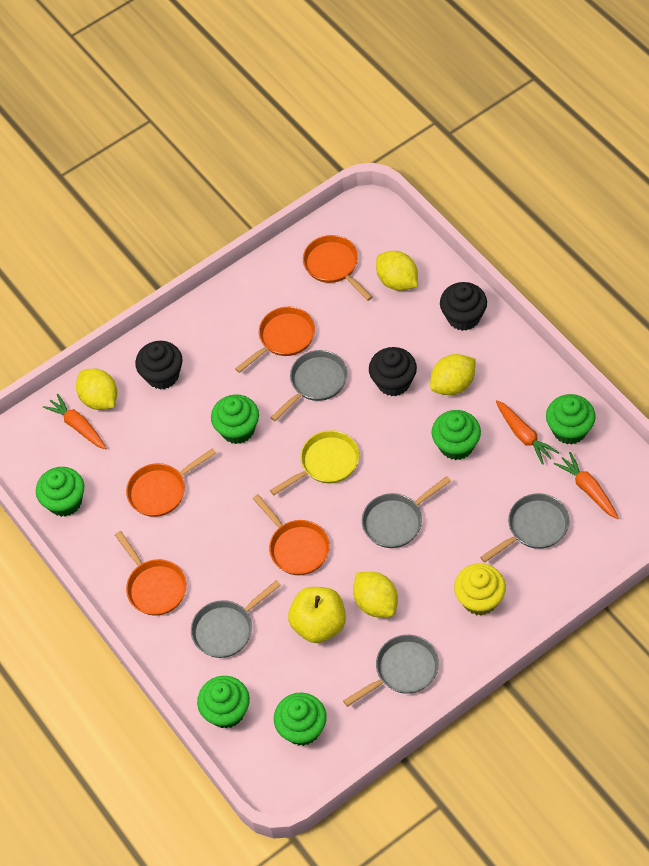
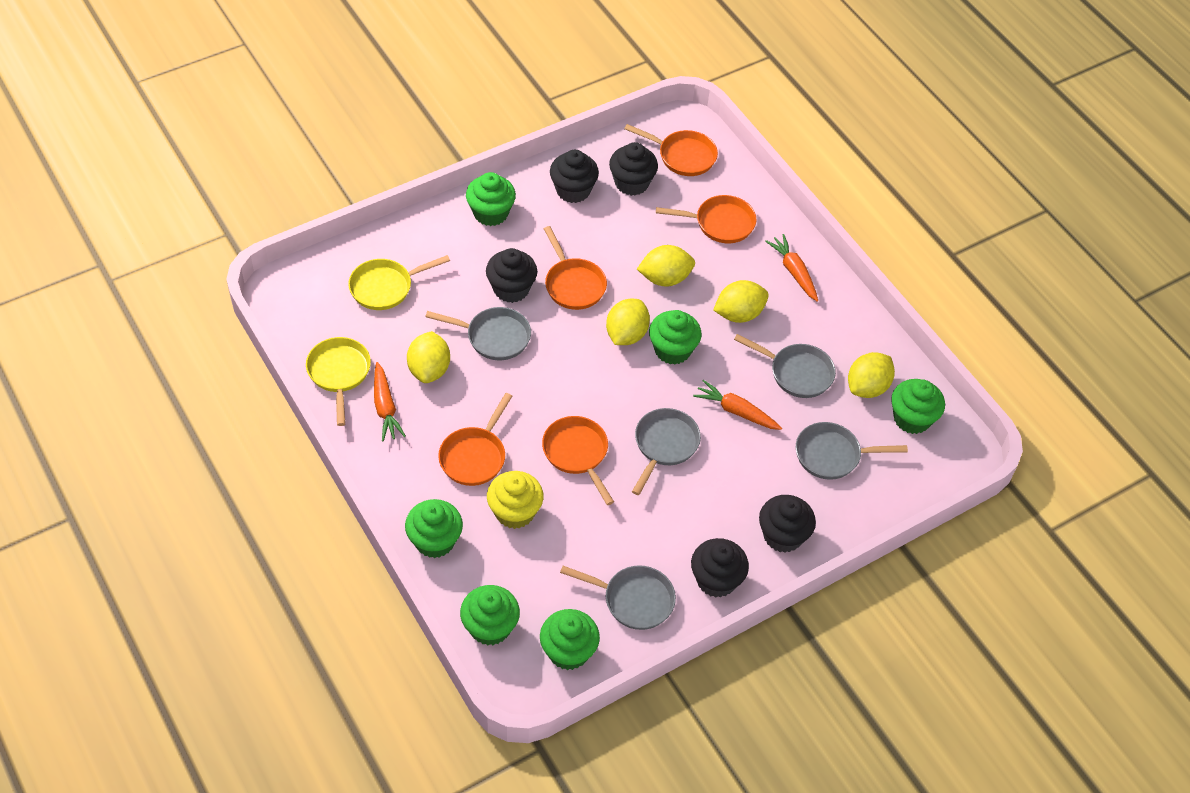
black cupcake: [135,341,183,389] [369,347,417,396] [440,282,487,331] = 3 -> [486,248,537,303] [550,150,599,203] [609,142,658,196] [691,538,749,598] [759,495,816,553] = 5
yellow apple: [288,587,346,643] = 1 -> none = 0
yellow lemon: [76,368,117,410] [353,572,398,618] [376,251,418,291] [430,354,476,395] = 4 -> [407,331,450,383] [606,299,650,345] [637,245,695,286] [713,280,769,323] [848,352,895,398] = 5
yellow pan: [270,430,359,495] = 1 -> [306,337,371,426] [348,255,450,310] = 2

